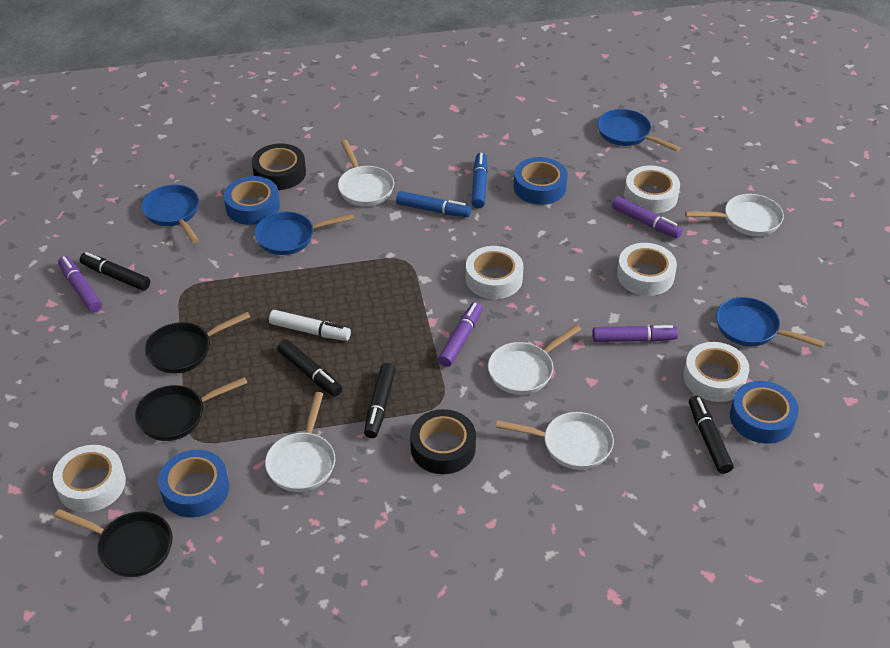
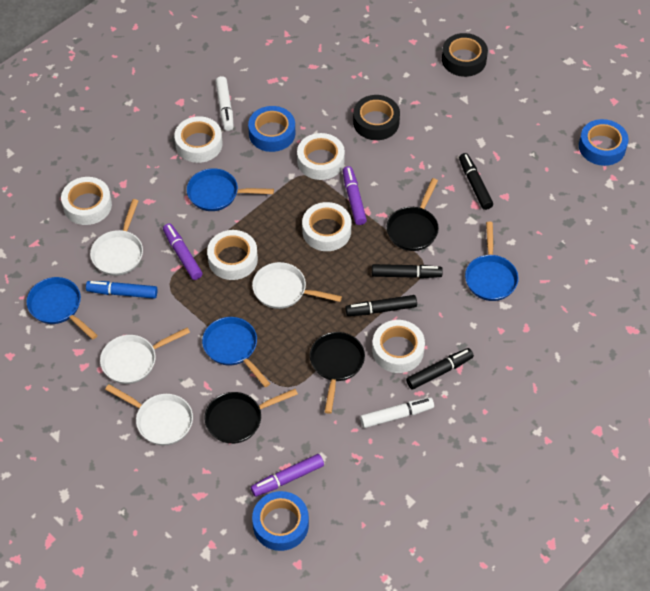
blue marker: [396,191,471,217] [471,153,488,208] = 2 -> [86,281,157,299] = 1
blue tape: [158,450,229,518] [224,176,280,225] [513,157,568,205] [730,381,799,444] = 4 -> [248,106,295,152] [252,491,309,551] [579,119,629,166] = 3
purple marker: [58,256,102,312] [438,302,483,367] [592,325,678,342] [612,196,683,238] = 4 -> [163,223,203,280] [251,454,324,497] [343,166,367,225] = 3
white marker: [269,310,351,341] = 1 -> [216,76,234,131] [360,397,434,428] = 2
white pan: [265,392,335,492] [338,140,394,206] [488,324,581,395] [496,412,614,470] [685,194,784,236] = 5 -> [90,199,143,276] [100,327,190,384] [105,384,193,446] [252,262,342,309] = 4
white tape: [53,445,126,512] [466,246,523,299] [617,243,677,296] [624,165,680,214] [683,342,749,402] = 5 -> [61,177,112,225] [174,116,222,163] [207,230,258,280] [297,133,345,180] [302,202,351,251] [372,320,425,373] = 6

